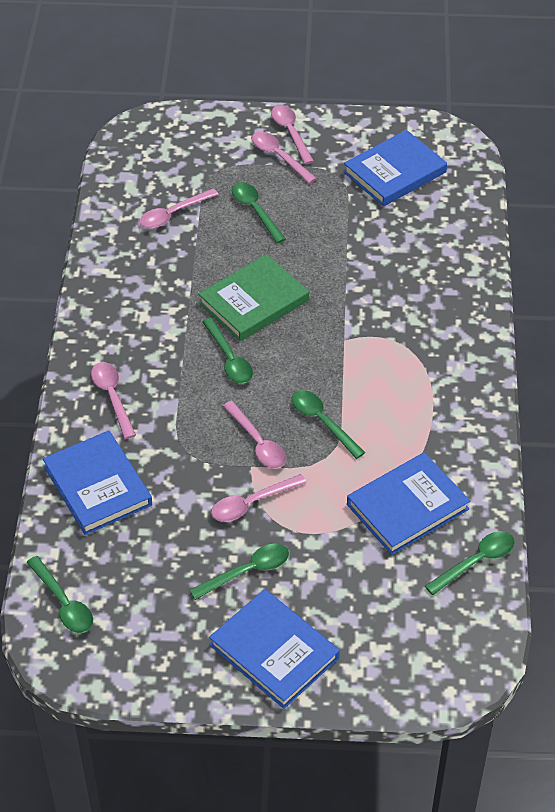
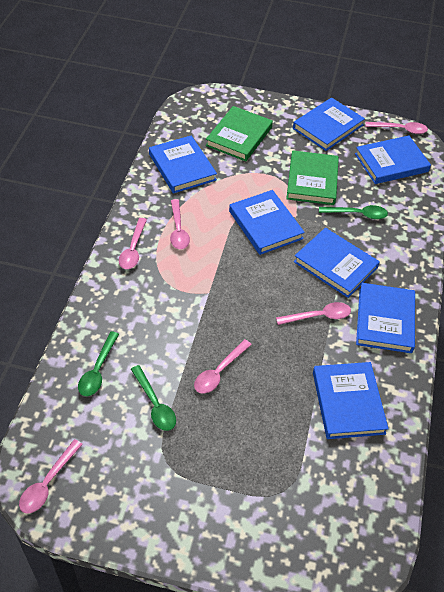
blue book: [43,430,152,535] [209,589,340,709] [344,130,447,207] [347,452,470,555] = 4 -> [149,135,217,193] [229,190,305,255] [293,98,365,151] [294,228,380,298] [313,362,389,439] [355,136,431,184] [356,283,415,353] = 7
green book: [198,254,309,341] = 1 -> [206,106,273,161] [286,150,339,205] = 2
green spoon: [26,556,93,633] [189,544,289,600] [202,318,253,383] [232,182,286,243] [292,390,365,459] [425,531,515,595] = 6 -> [78,331,119,396] [131,365,176,431] [319,205,388,219] = 3

